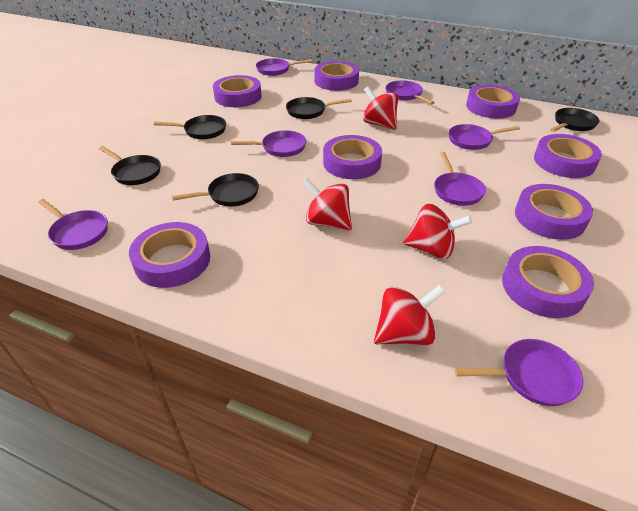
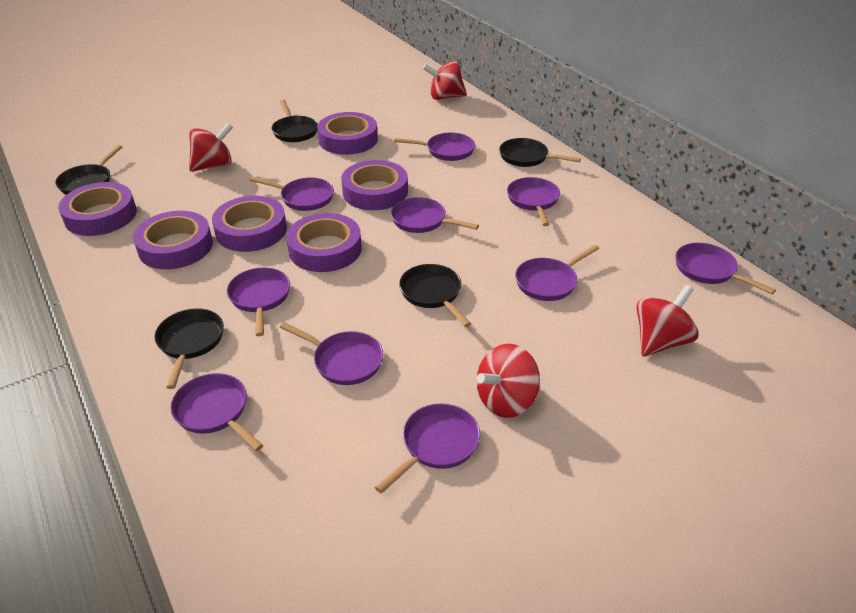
purple pan: [38,199,108,250] [231,130,306,157] [256,58,312,76] [386,80,435,104] [434,152,486,206] [449,124,520,150] [454,339,583,406] = 7 -> [171,373,263,451] [227,267,290,336] [249,176,334,211] [280,322,383,385] [375,403,480,494] [391,197,479,233] [394,133,475,161] [507,177,560,226] [515,245,599,301] [675,243,776,294] = 10
purple tape: [129,222,210,288] [213,75,262,107] [314,61,359,91] [323,135,382,179] [466,85,520,119] [502,246,594,318] [515,184,593,240] [534,134,602,178] = 8 -> [58,182,137,236] [133,211,213,269] [212,196,287,252] [286,213,362,272] [317,112,378,155] [341,160,408,210] = 6

